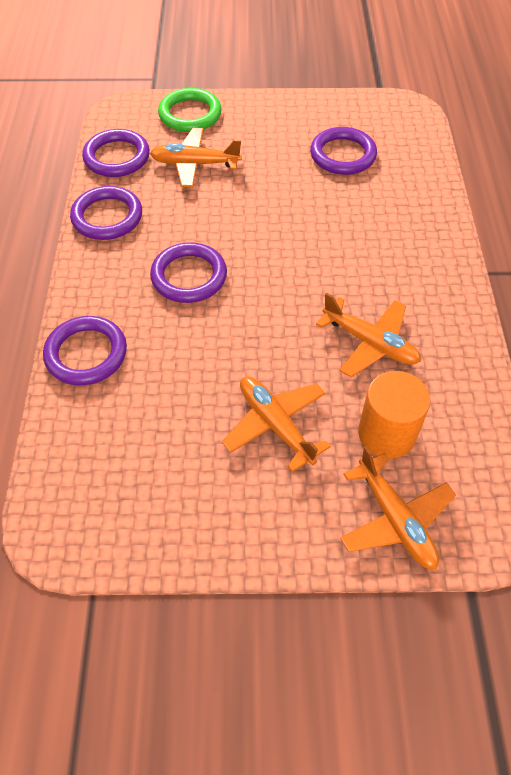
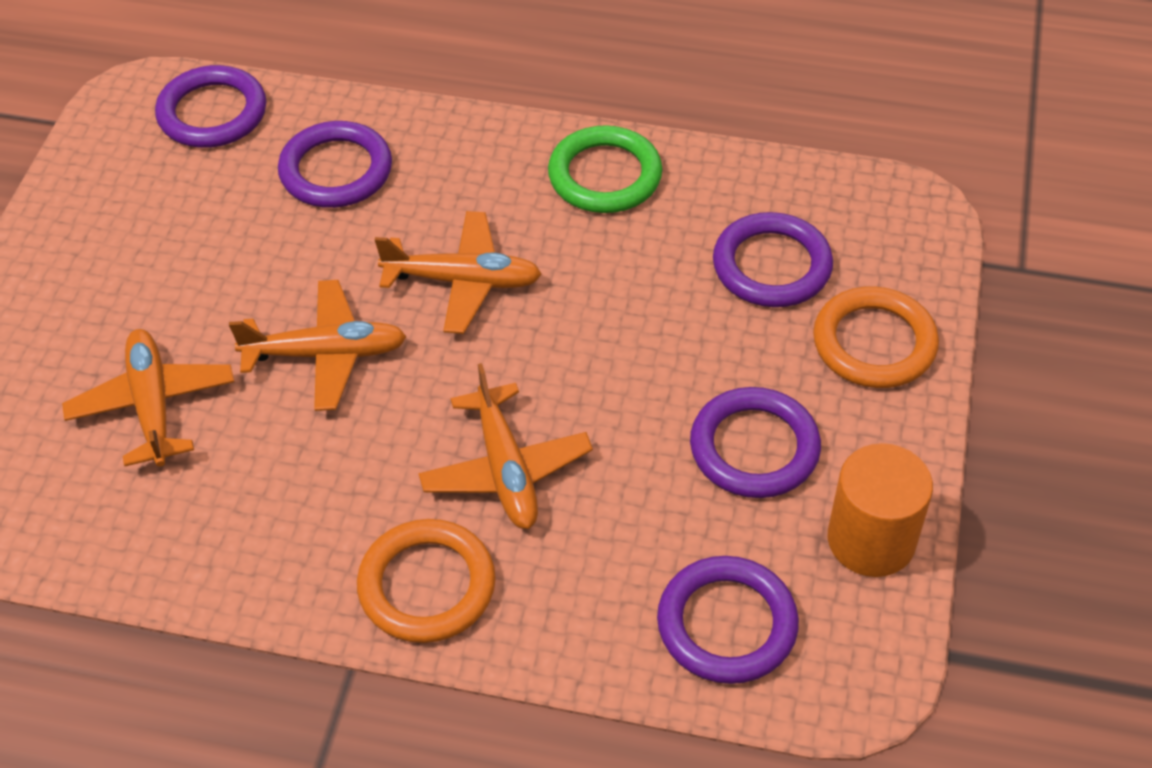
orange ring: none = 0 -> [357,519,496,643] [813,286,939,388] = 2

